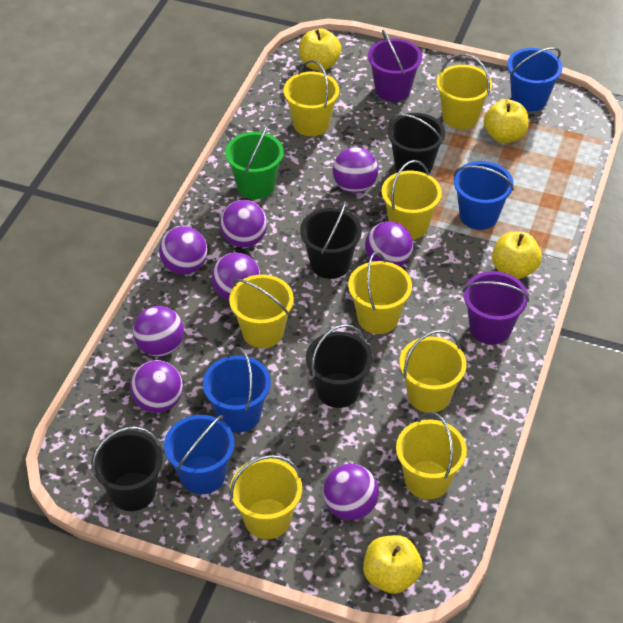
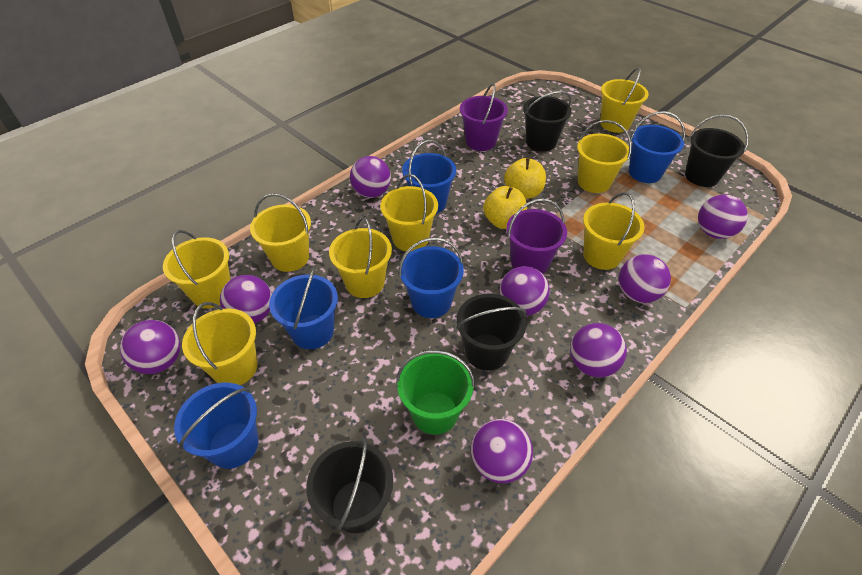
blue bucket: [164,415,235,494] [203,347,271,433] [453,161,514,230] [507,47,563,112] = 4 -> [174,383,259,469] [269,267,338,349] [399,237,464,318] [402,140,456,214] [629,111,685,183] = 5
yellow apple: [299,28,341,71] [363,535,423,594] [484,99,529,143] [492,232,542,279] = 4 -> [483,186,527,229] [504,158,546,199] = 2

